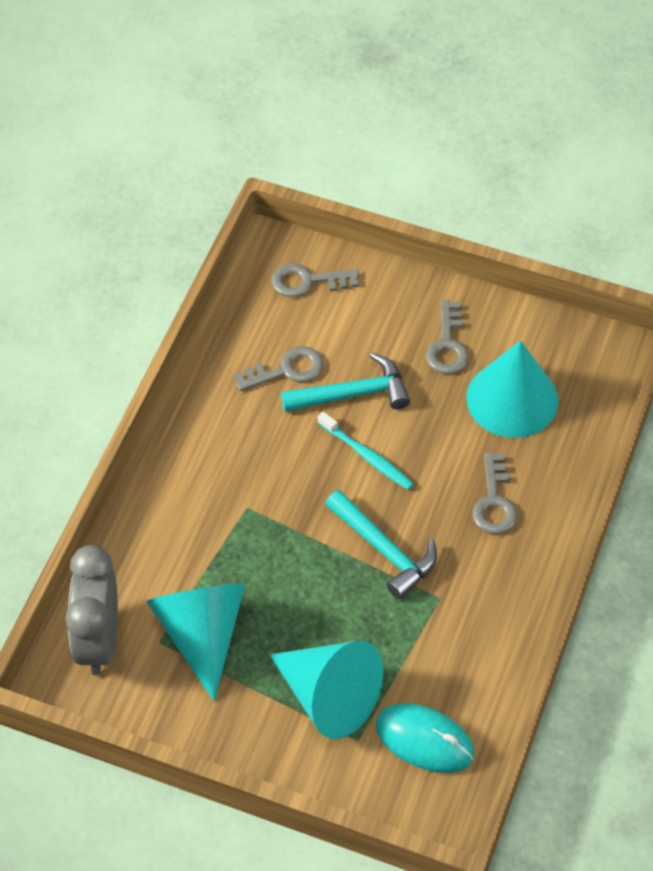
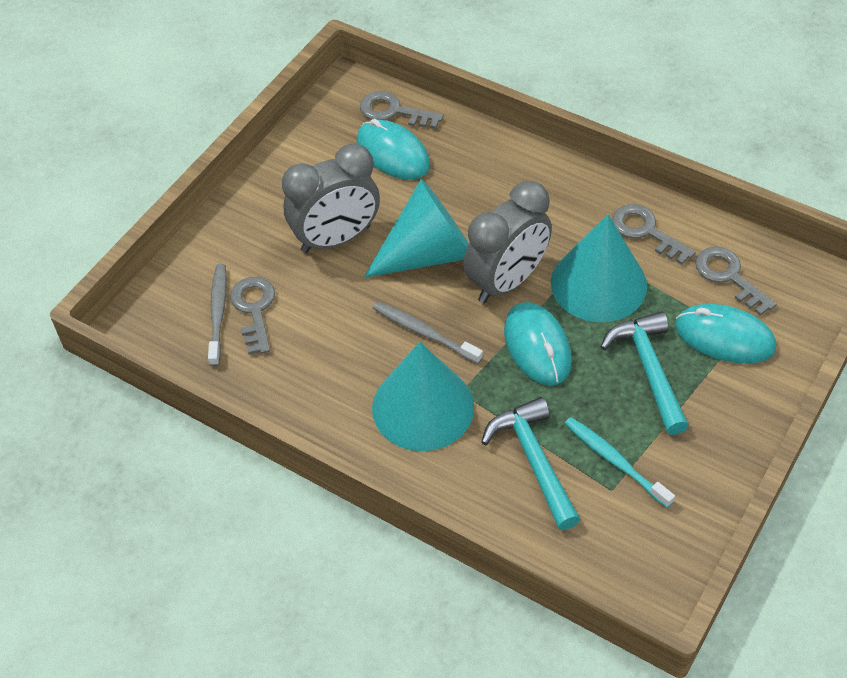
grey clock: [65,545,118,675] = 1 -> [282,144,380,253] [463,181,552,303] = 2
grey toothbrush: none = 0 -> [208,264,227,366] [373,301,483,364] = 2
turquoise mouse: [376,703,474,773] = 1 -> [356,119,430,180] [504,302,572,386] [675,304,776,364] = 3

